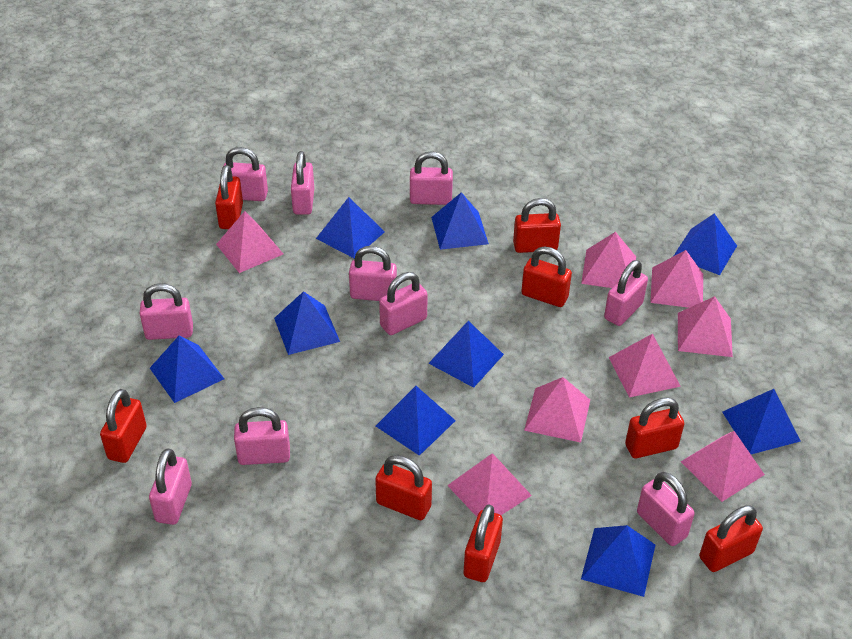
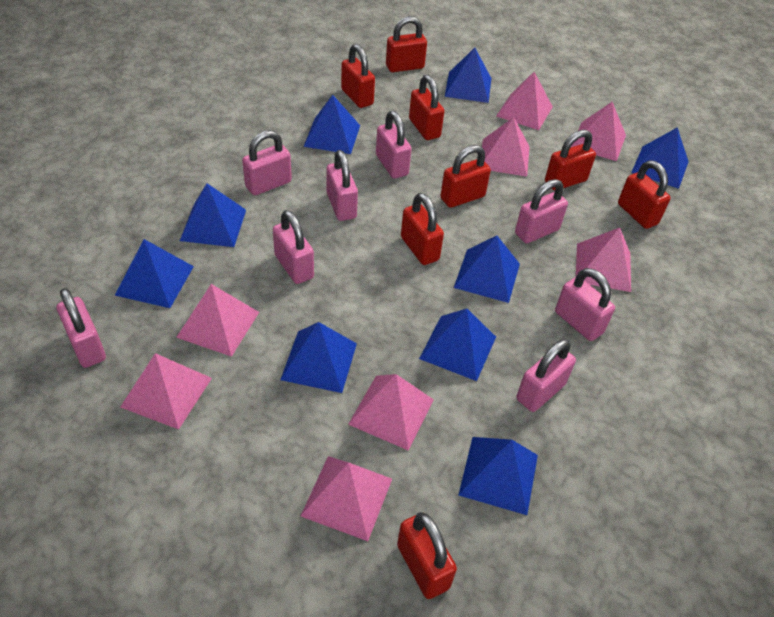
pink padlock: [139,283,193,340] [149,448,192,525] [223,147,268,201] [234,407,290,465] [291,151,314,215] [349,246,397,301] [379,272,428,335] [410,151,453,205] [604,260,648,326] [637,472,695,546] = 10 -> [57,288,106,368] [242,130,292,195] [273,210,314,284] [327,150,358,221] [376,111,411,179] [515,179,568,243] [516,339,576,412] [555,268,615,341] = 8

